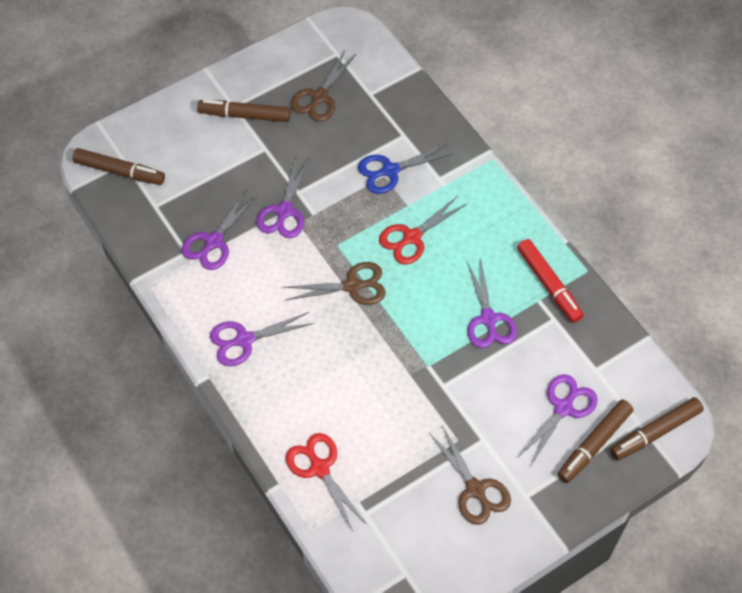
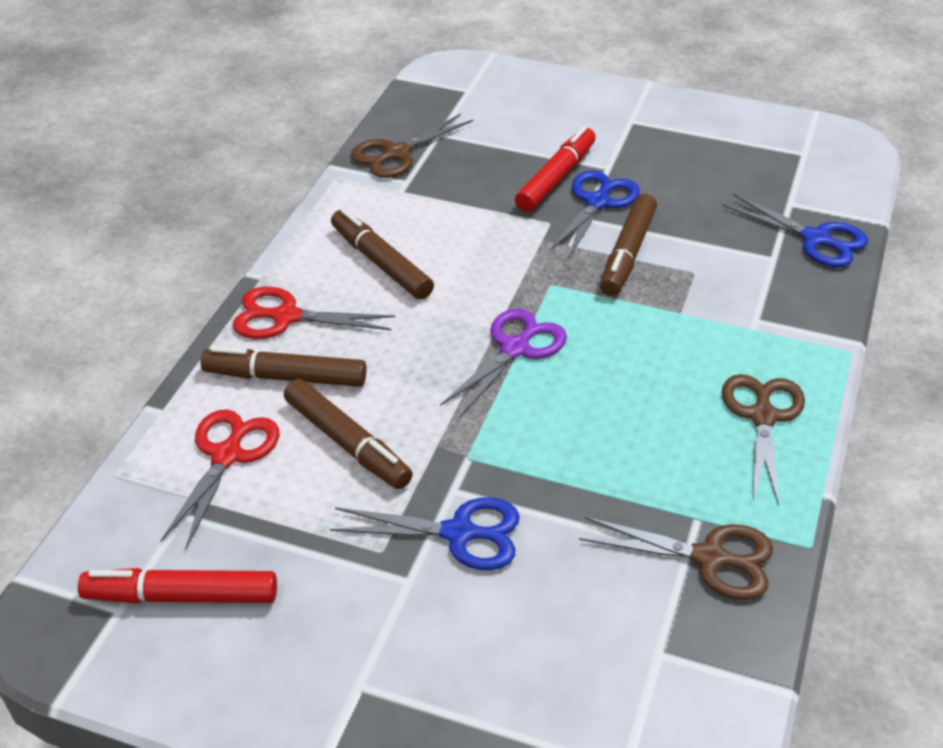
blue scissors: [358,144,454,194] = 1 -> [330,497,520,570] [549,170,640,258] [722,194,868,267] = 3
purple scissors: [182,189,258,270] [210,312,314,366] [256,156,309,238] [466,258,517,348] [518,374,598,467] = 5 -> [440,309,567,417] = 1
red marker: [517,239,583,323] = 1 -> [78,568,277,603] [515,126,596,212] = 2

